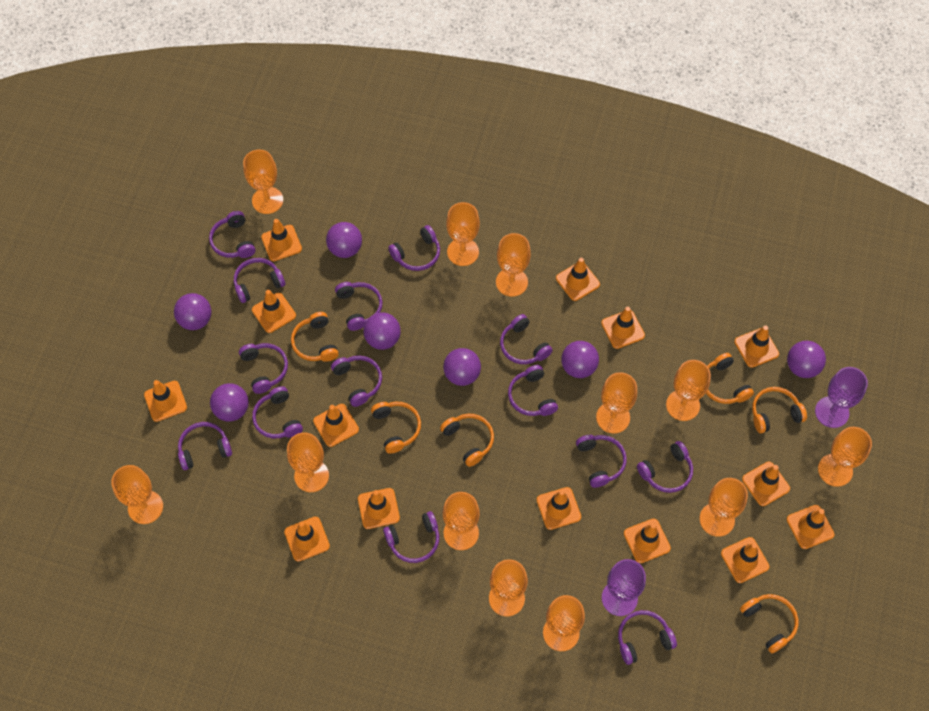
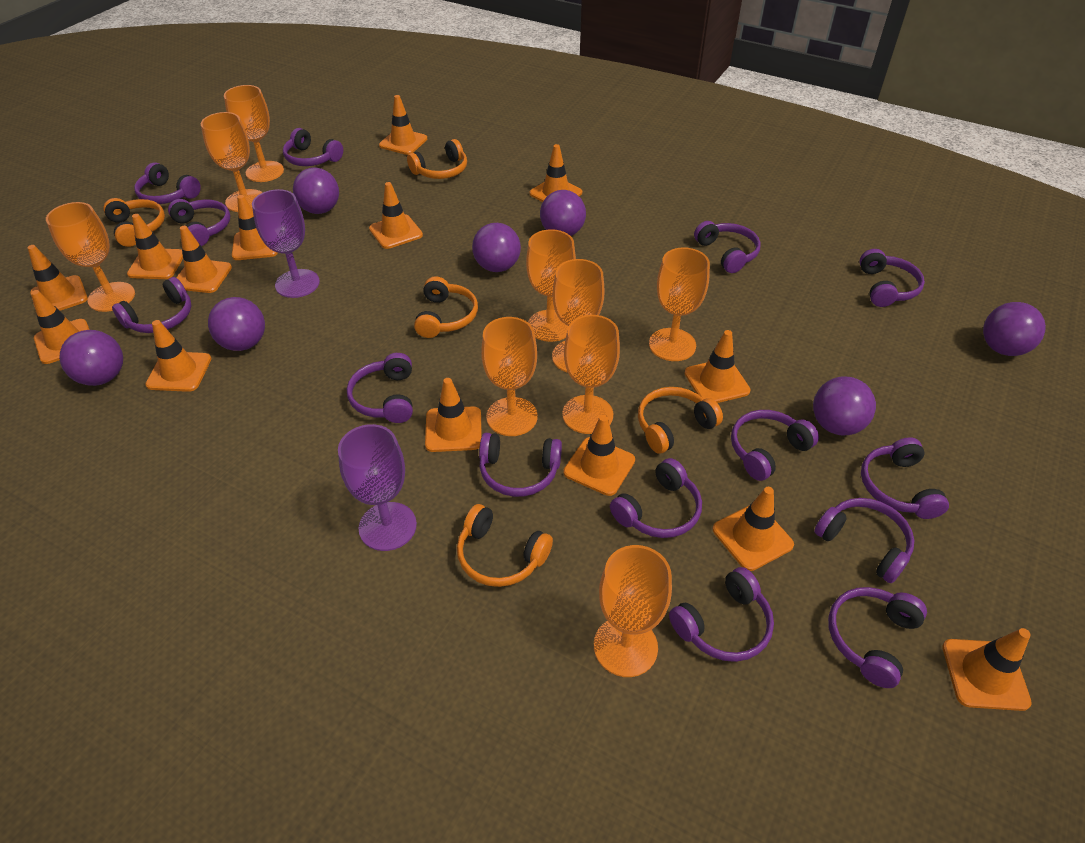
orange goblet: [111,465,163,524] [243,150,283,214] [287,432,329,492] [443,492,480,550] [446,202,480,266] [489,559,528,616] [496,233,531,297] [543,595,585,651] [596,372,637,433] [666,360,711,421] [699,478,748,537] [818,427,872,487] = 12 -> [46,202,135,312] [201,112,263,212] [224,85,284,182] [481,317,538,436] [526,229,576,342] [552,259,604,373] [562,315,620,434] [594,545,672,677] [649,247,710,361] = 9
orange headphones: [291,312,339,362] [371,402,421,454] [440,414,494,467] [706,353,754,404] [740,594,798,653] [752,387,807,433] = 6 -> [103,198,165,247] [407,139,467,179] [414,276,478,338] [457,504,553,587] [638,387,723,454] = 5

